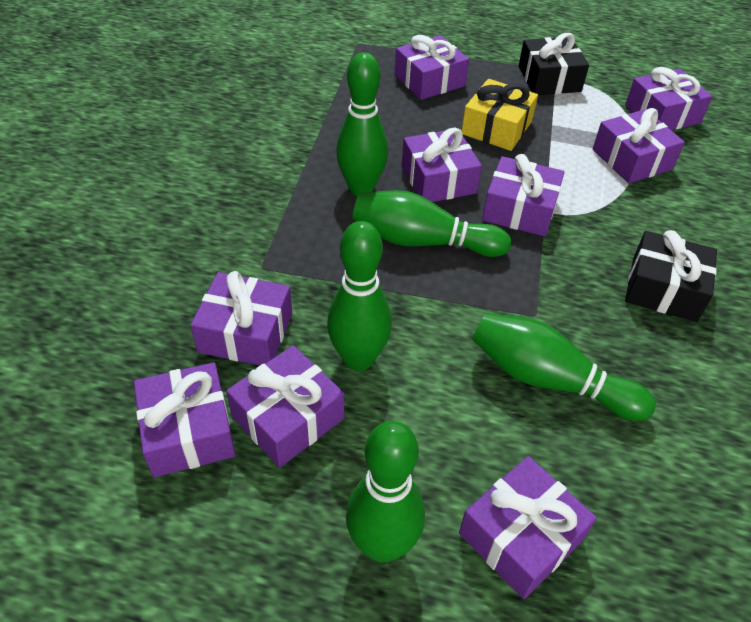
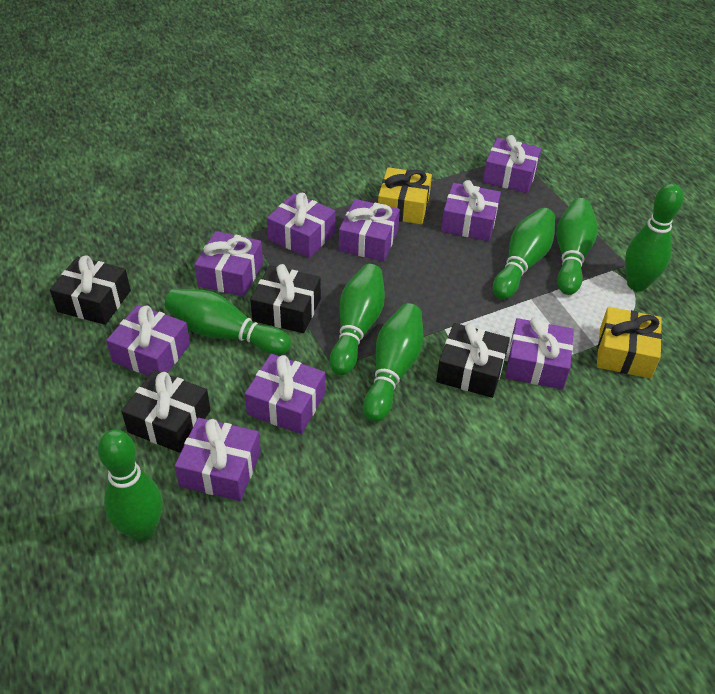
black gift: [519,33,589,95] [625,230,717,322] = 2 -> [50,255,131,325] [121,370,211,453] [250,264,321,333] [436,323,510,398] = 4
green bowling pin: [327,221,392,371] [336,52,388,196] [346,421,425,563] [352,190,511,257] [472,313,656,421] = 5 -> [98,430,163,542] [165,289,291,355] [330,264,385,376] [363,303,424,422] [493,208,555,299] [557,198,598,295] [625,183,683,292] = 7
yellow gift: [462,79,538,151] = 1 -> [378,167,432,225] [597,307,662,379] = 2

